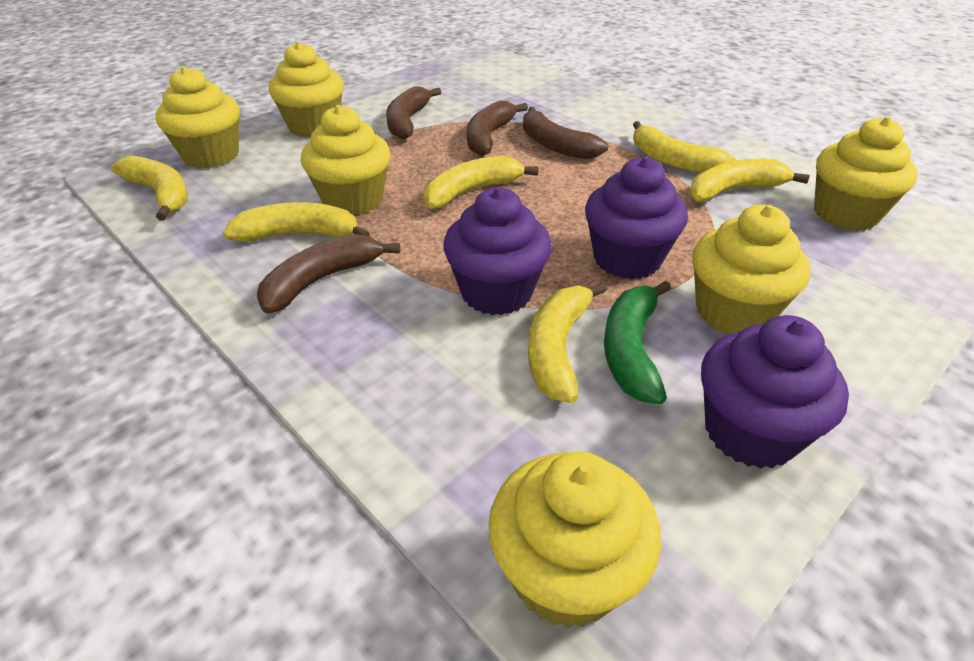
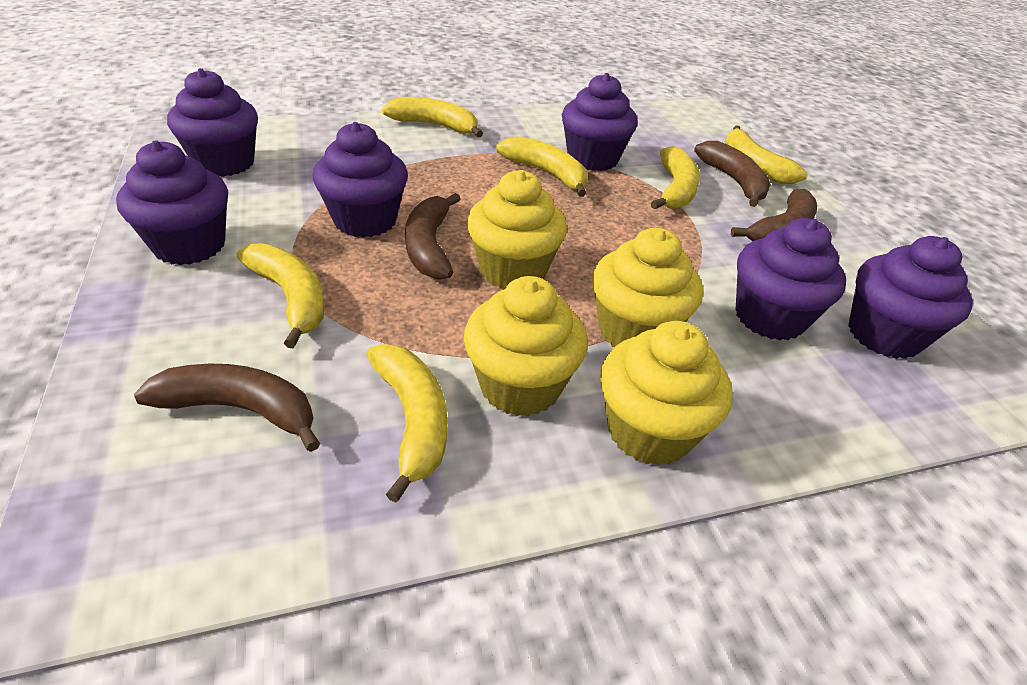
green banana: [604,281,671,404] = 1 -> none = 0
purple cupcake: [443,187,552,315] [585,157,688,279] [701,315,849,469] = 3 -> [116,140,228,265] [167,68,258,177] [313,122,408,238] [562,73,638,171] [736,218,846,341] [848,236,973,359] = 6
yellow cupcake: [155,66,240,168] [269,42,343,137] [301,105,391,216] [488,451,661,628] [692,205,811,334] [814,117,918,231] = 6 -> [464,276,588,416] [467,170,567,289] [592,228,703,347] [600,321,733,466] = 4

